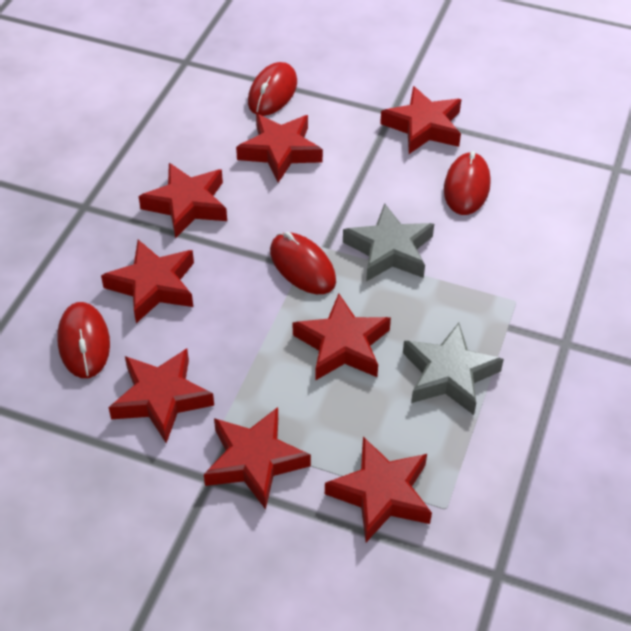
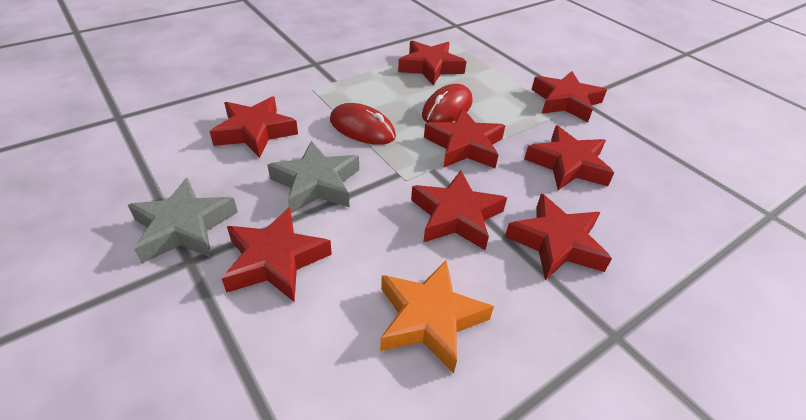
orange star: none = 0 -> [380,260,494,373] = 1
red mouse: [57,302,110,378] [248,62,297,116] [270,232,336,294] [444,151,491,215] = 4 -> [330,103,396,145] [422,84,472,123] = 2

